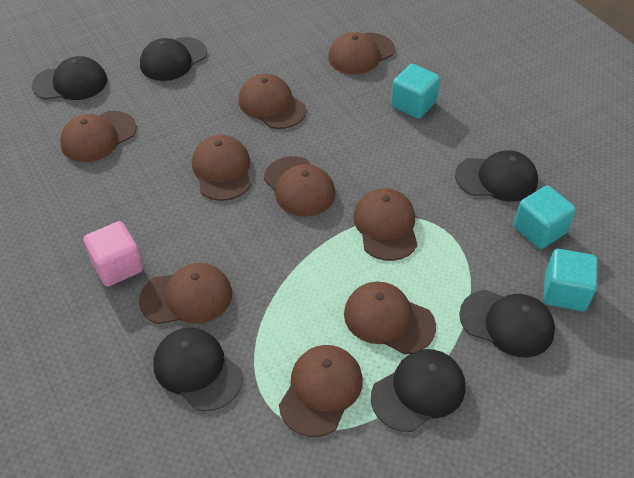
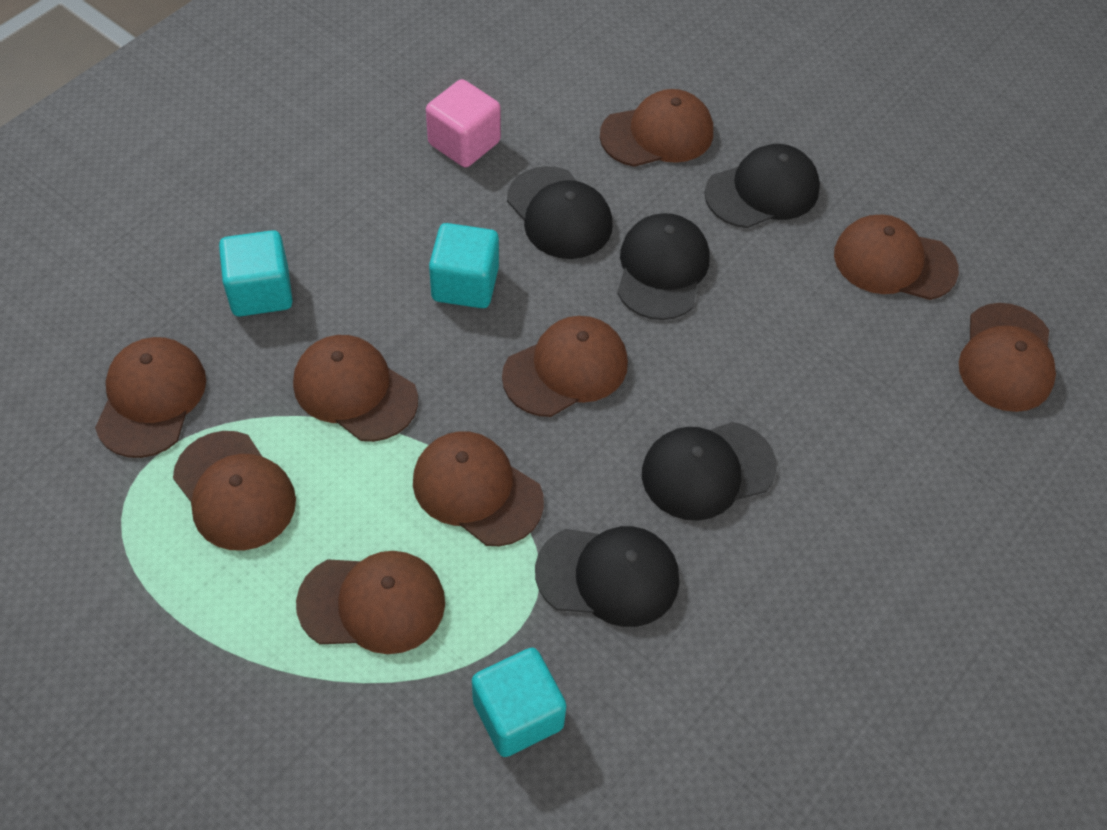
black cap: [32,56,107,100] [140,37,207,81] [153,328,243,412] [371,349,465,432] [455,150,538,202] [459,290,555,357] = 6 -> [507,166,613,259] [535,526,679,627] [617,213,710,320] [642,422,776,521] [705,144,820,228] = 5

